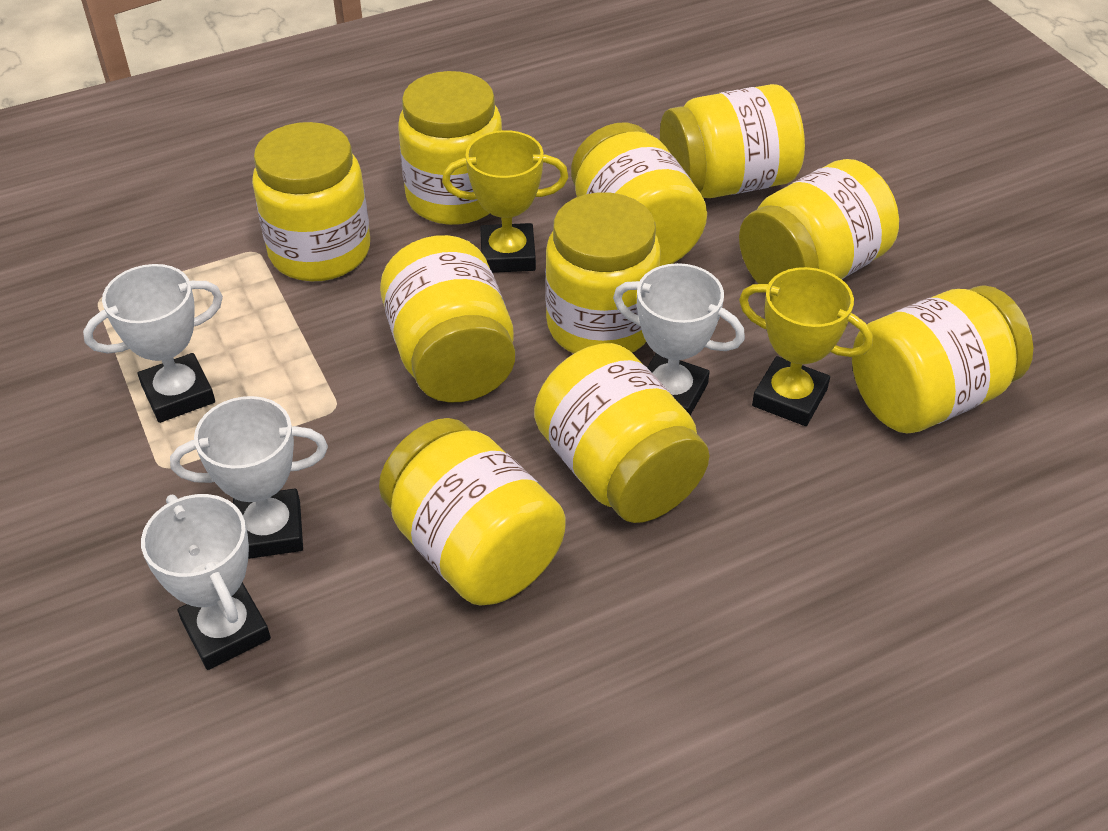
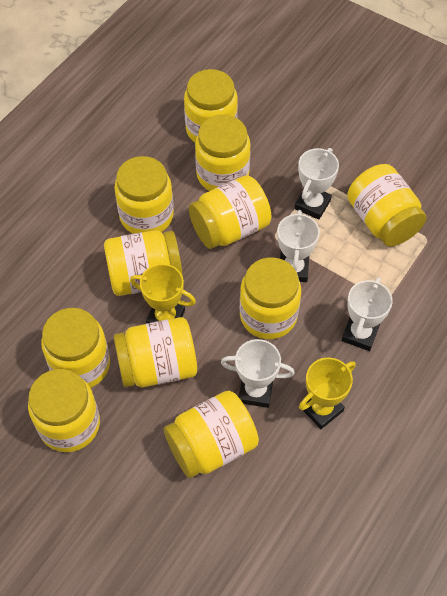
yellow jar: [252,122,370,281] [379,418,566,606] [380,235,515,402] [398,71,502,225] [534,343,709,523] [545,192,661,353] [571,123,707,266] [660,84,805,198] [739,159,899,284] [852,285,1033,434] = 10 -> [28,369,100,452] [41,308,110,388] [104,230,183,296] [114,156,174,234] [114,317,197,387] [164,391,259,478] [184,69,238,142] [189,175,271,249] [195,115,250,191] [240,257,301,339] [347,164,426,247] = 11

